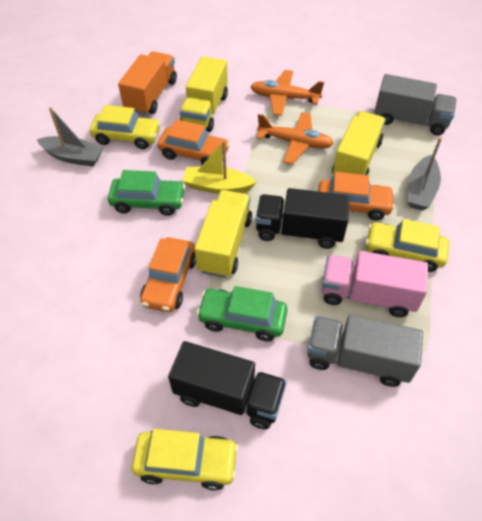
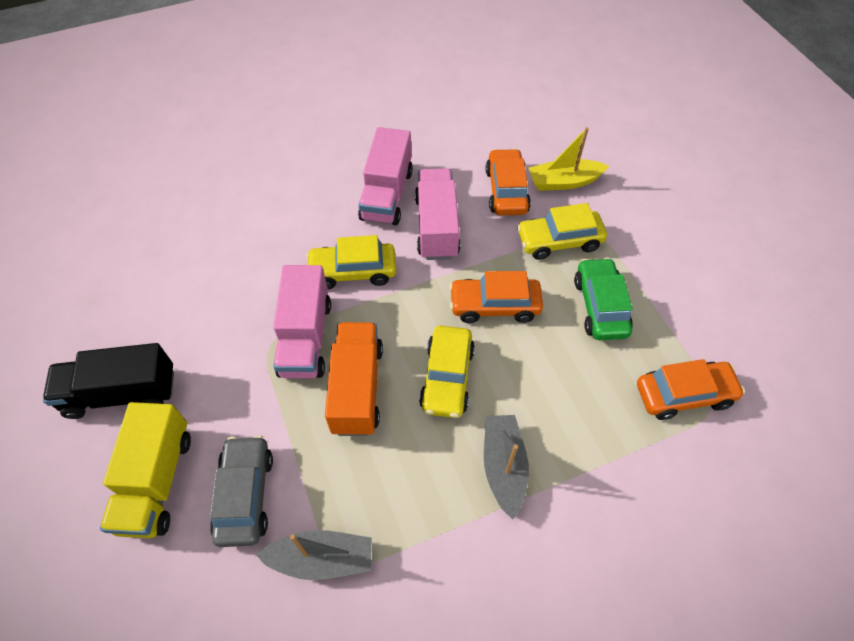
black truck: [168,341,287,429] [255,188,350,249] = 2 -> [43,343,174,419] = 1
green car: [108,170,186,216] [196,286,288,341] = 2 -> [574,258,633,340] = 1
grey car: none = 0 -> [210,435,273,547] = 1
grey truck: [308,315,423,387] [374,74,457,135] = 2 -> none = 0
orange plane: [250,70,324,116] [256,112,334,164] = 2 -> none = 0
pink truck: [322,251,428,317] = 1 -> [273,265,331,378] [358,127,413,225] [415,168,460,260] = 3
yellow truck: [180,56,228,132] [194,190,252,278] [332,111,386,175] = 3 -> [100,402,191,538] = 1

